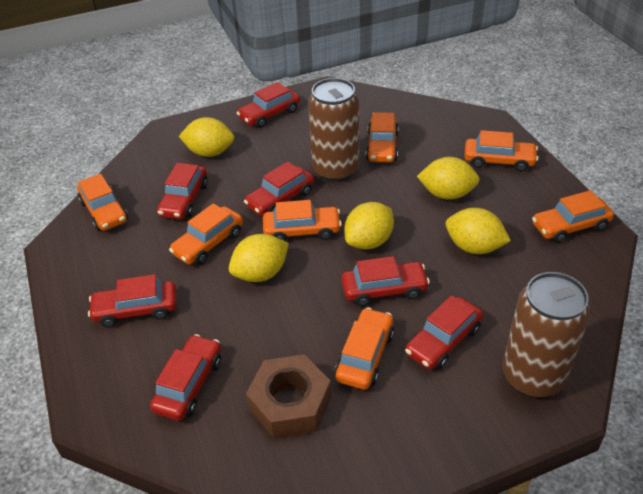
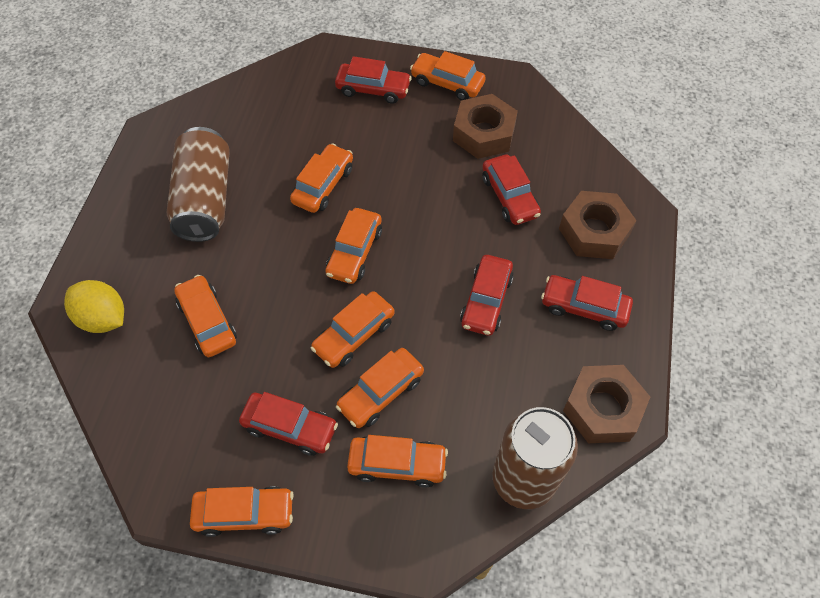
brown nut: [246,354,331,438] = 1 -> [453,94,518,159] [559,191,637,259] [563,365,650,443] = 3
orange car: [77,174,128,231] [169,203,243,265] [263,200,342,241] [335,307,394,390] [366,112,399,162] [464,130,538,172] [532,190,614,243] = 7 -> [174,275,237,357] [190,486,294,537] [290,143,353,213] [310,291,395,368] [325,208,382,284] [336,348,424,428] [347,435,448,488] [410,51,486,100] = 8
red car: [88,274,177,327] [150,334,221,421] [157,163,208,219] [237,82,300,128] [244,162,314,216] [341,256,430,306] [405,295,483,370] = 7 -> [239,392,338,456] [335,56,412,104] [460,255,514,336] [482,154,541,225] [541,275,633,331] = 5
yellow lemon: [179,117,234,157] [229,234,289,282] [344,202,394,250] [417,157,480,200] [445,208,511,254] = 5 -> [64,280,124,333] = 1

